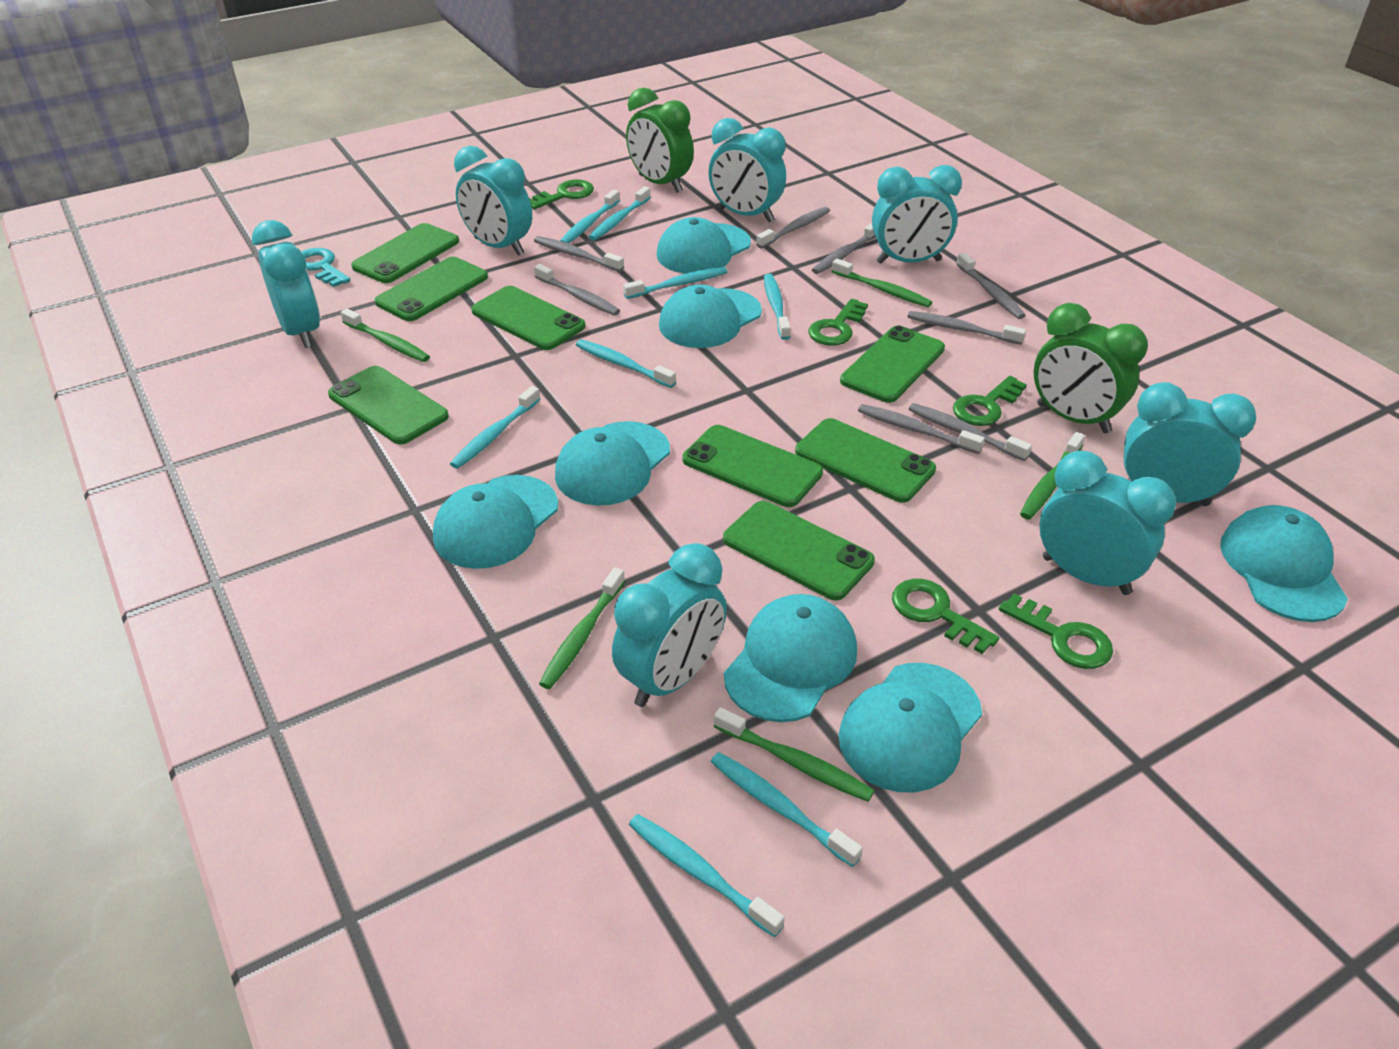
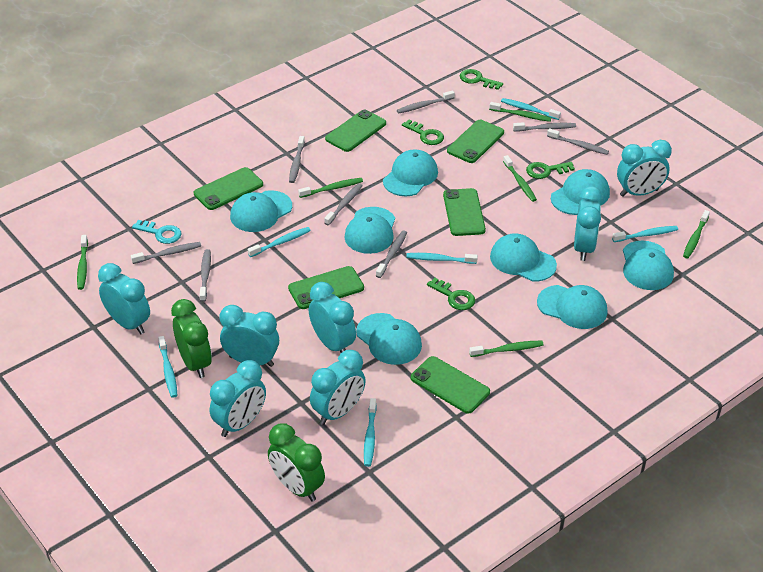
green key: [529,179,594,209] [808,299,868,346] [892,579,999,654] [953,376,1027,426] [999,594,1113,669] = 5 -> [402,120,444,145] [427,278,475,310] [460,69,503,90] [526,162,575,179] = 4
green phone: [328,366,449,444] [351,223,459,283] [375,257,488,321] [471,286,586,350] [682,425,823,507] [723,501,875,600] [795,418,936,503] [840,325,945,403] = 8 -> [194,167,263,210] [288,266,364,309] [325,110,386,152] [411,356,490,414] [443,188,486,236] [447,120,504,163] = 6
green toothbrush: [341,308,430,362] [539,567,625,689] [714,707,875,802] [832,259,932,307] [1020,432,1085,520] = 5 -> [77,235,88,290] [298,178,363,198] [469,341,544,357] [489,102,551,122] [503,155,537,202] [683,210,710,259] = 6
turquoise cap: [433,475,558,569] [555,421,670,506] [656,217,751,274] [659,285,762,348] [724,594,857,722] [839,663,982,792] [1220,505,1348,622] = 7 -> [230,190,292,232] [344,207,395,254] [356,313,422,365] [383,149,438,196] [490,233,557,282] [537,285,607,329] [551,169,610,215] [623,241,674,290] = 8
turquoise toothbrush: [450,386,540,469] [560,190,620,243] [576,339,676,388] [589,186,651,241] [623,267,727,299] [629,814,785,937] [711,752,863,867] [764,274,791,340] = 8 -> [158,336,178,398] [248,227,311,257] [364,398,377,467] [406,253,478,264] [501,98,561,120] [612,226,678,242] = 6

